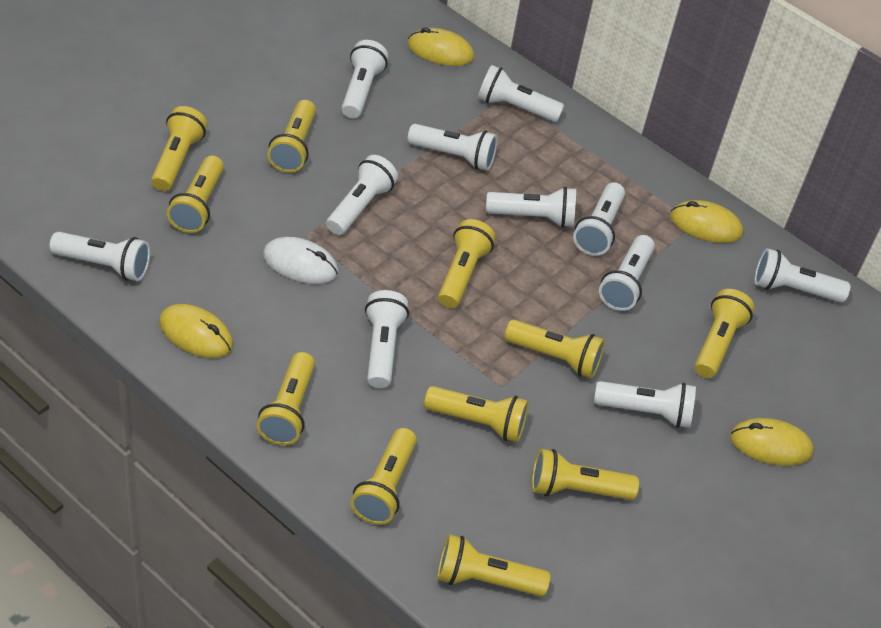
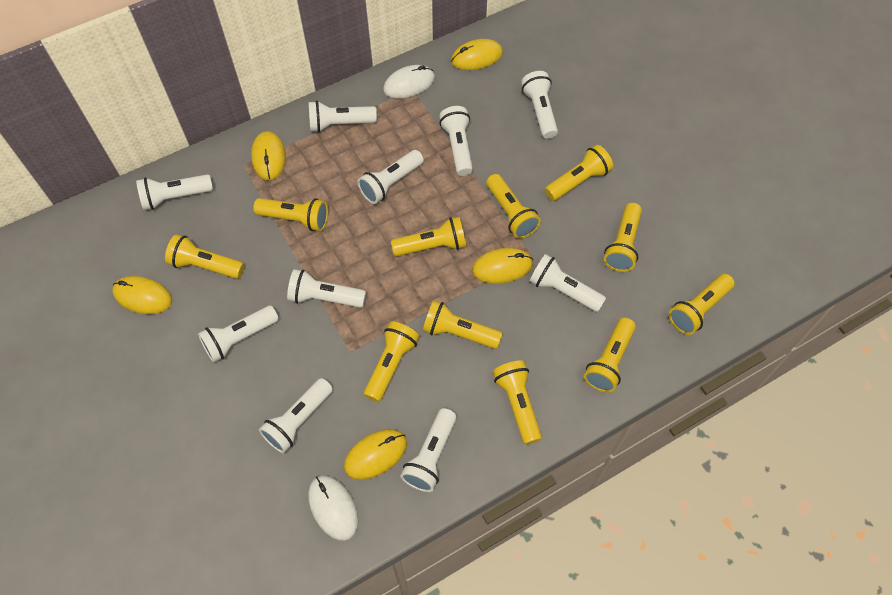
white flashlight: [49,232,150,281] [326,155,398,235] [342,40,388,118] [365,290,409,388] [408,124,497,171] [478,65,564,122] [486,187,576,228] [573,182,625,256] [594,381,696,428] [599,235,655,311] [754,248,850,302] = 11 -> [136,174,213,210] [198,306,279,363] [259,378,333,453] [287,269,366,308] [309,101,377,132] [358,150,424,204] [400,408,457,492] [439,106,473,176] [521,71,558,139] [529,254,606,312] = 10
white mouse: [263,237,338,284] = 1 -> [308,475,359,541] [383,65,435,98] = 2
yellow mouse: [159,304,233,358] [408,27,474,66] [671,200,743,243] [730,418,814,466] = 4 -> [112,276,172,314] [251,131,286,180] [344,429,407,480] [451,39,503,70] [472,248,533,283] = 5

